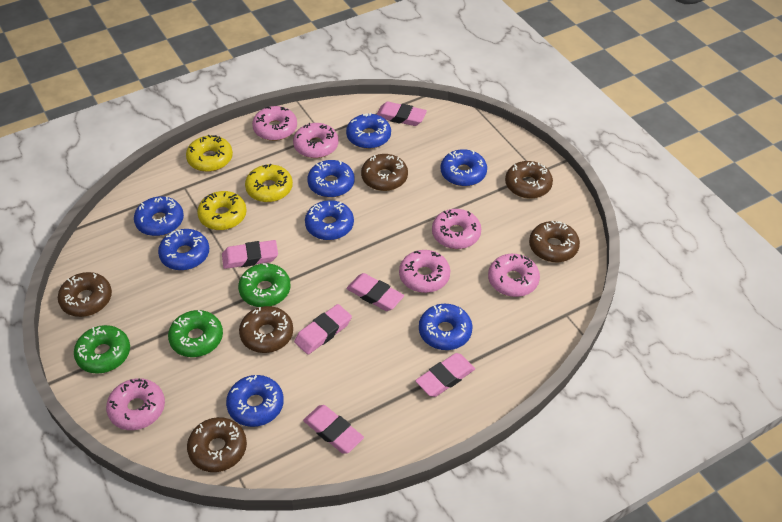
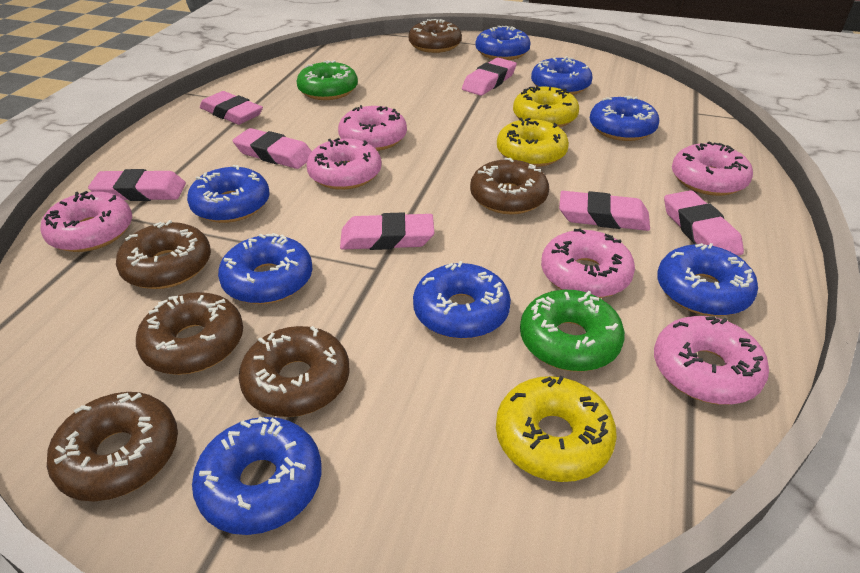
green donut: [74,325,130,374] [168,310,223,357] [238,263,291,307] = 3 -> [296,60,358,100] [520,290,625,372] = 2
pink eraser: [222,240,278,269] [294,304,352,355] [303,405,364,454] [347,273,404,311] [377,102,427,126] [415,353,475,397] = 6 -> [88,169,186,201] [200,91,263,125] [233,128,312,169] [340,212,434,250] [462,58,517,96] [559,191,650,231] [664,190,744,256] = 7

